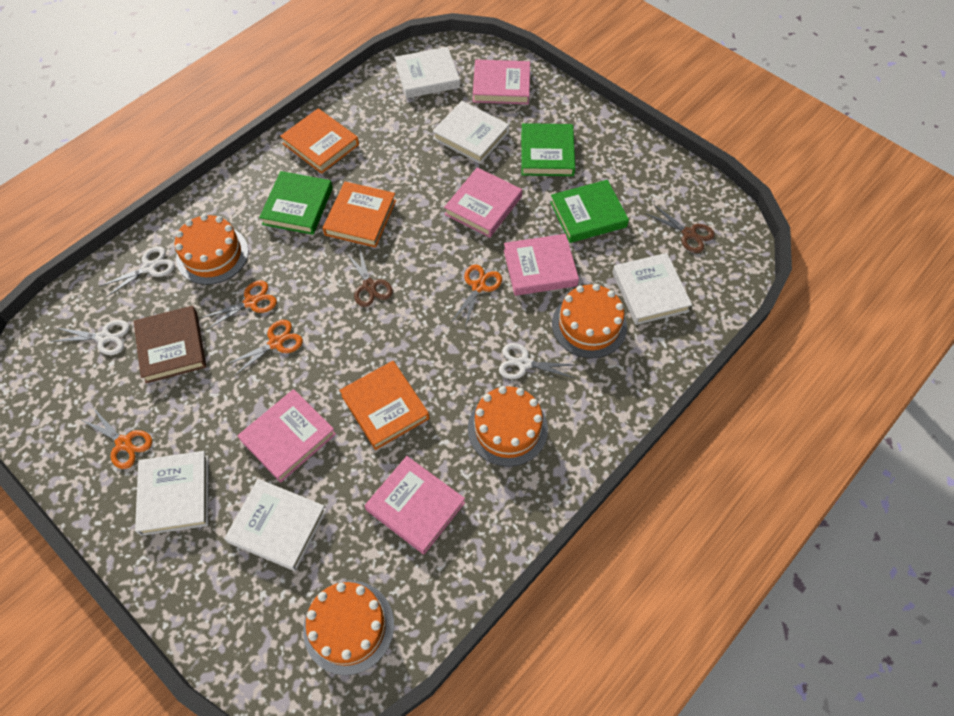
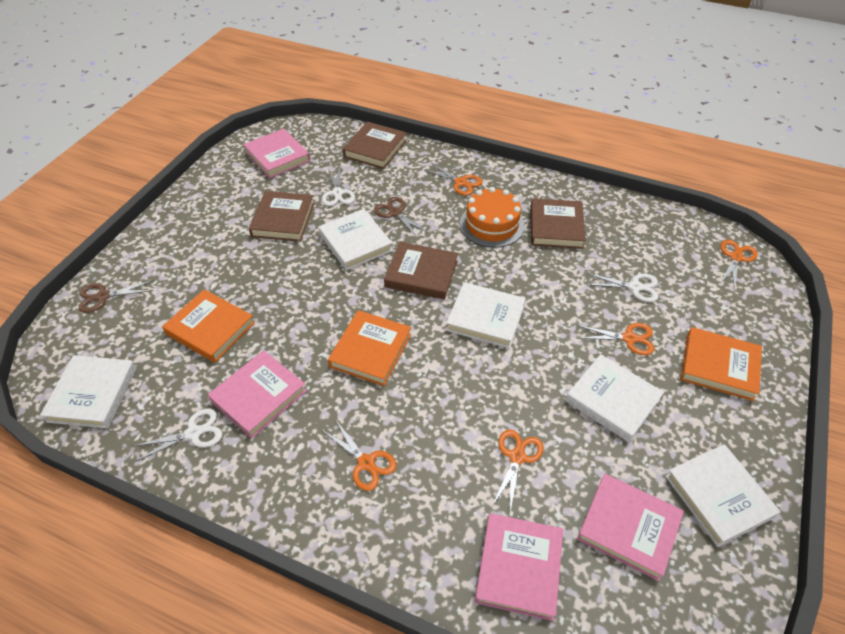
brown book: [134,306,206,383] = 1 -> [249,191,314,242] [343,122,407,169] [384,242,458,300] [530,198,586,249] = 4
green book: [259,171,333,235] [521,123,575,176] [550,180,629,243] = 3 -> none = 0
orange cake: [174,214,249,285] [303,581,394,675] [468,386,548,467] [552,284,627,358] = 4 -> [460,187,525,248] = 1
orange scissors: [80,408,152,469] [201,280,277,330] [227,320,303,376] [451,265,502,327] = 4 -> [322,419,397,491] [424,163,483,196] [492,429,544,512] [577,323,654,355] [720,240,758,290] = 5
pink book: [238,389,336,483] [364,456,465,555] [444,167,522,238] [473,59,530,104] [504,234,579,296] = 5 -> [208,350,307,439] [243,128,310,178] [475,513,563,621] [577,474,684,581] = 4

